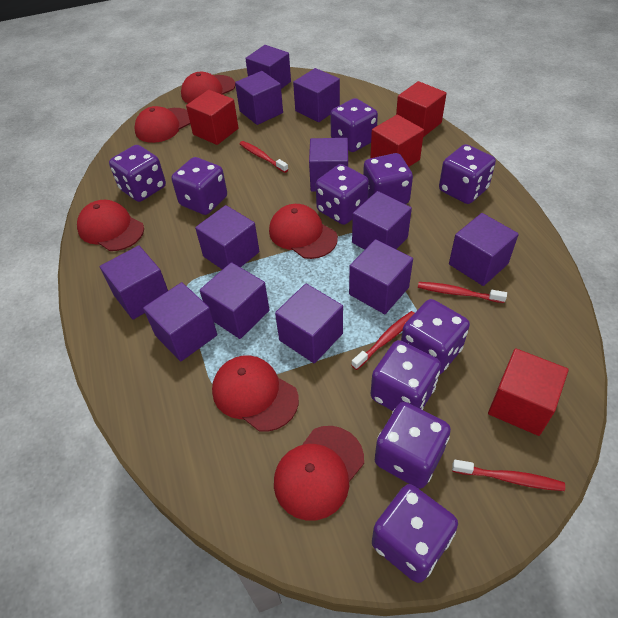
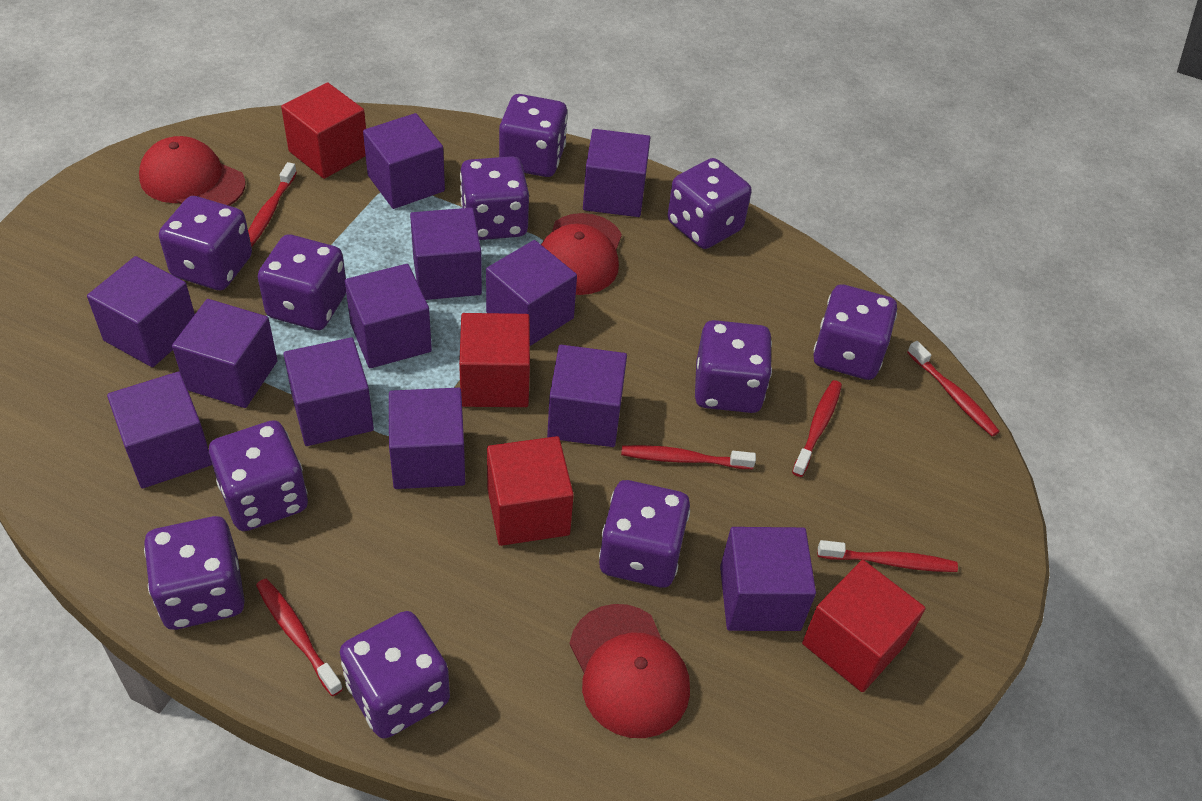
purple dice: [109,145,166,202] [171,157,227,215] [316,164,369,225] [330,98,378,152] [363,153,413,204] [371,340,441,411] [372,484,458,583] [375,402,451,489] [401,299,470,375] [439,144,496,204] = 10 -> [144,516,245,630] [159,196,252,290] [209,420,308,531] [258,234,346,330] [340,611,450,739] [460,156,529,240] [499,94,568,177] [599,480,690,588] [668,158,752,249] [695,320,772,413] [813,284,897,380] = 11
red cap: [77,200,144,251] [134,106,190,143] [181,72,235,104] [212,355,299,432] [269,204,338,259] [274,426,364,521] = 6 -> [139,136,245,206] [541,213,622,295] [569,604,690,738] = 3
red toothbrush: [239,141,288,173] [351,311,414,370] [418,282,507,303] [452,460,565,491] = 4 -> [248,162,297,247] [256,579,343,696] [621,445,756,469] [792,380,842,477] [817,540,958,572] [907,341,1000,436] = 6

